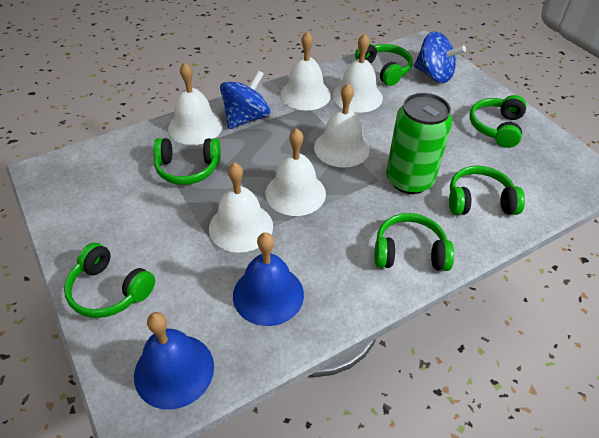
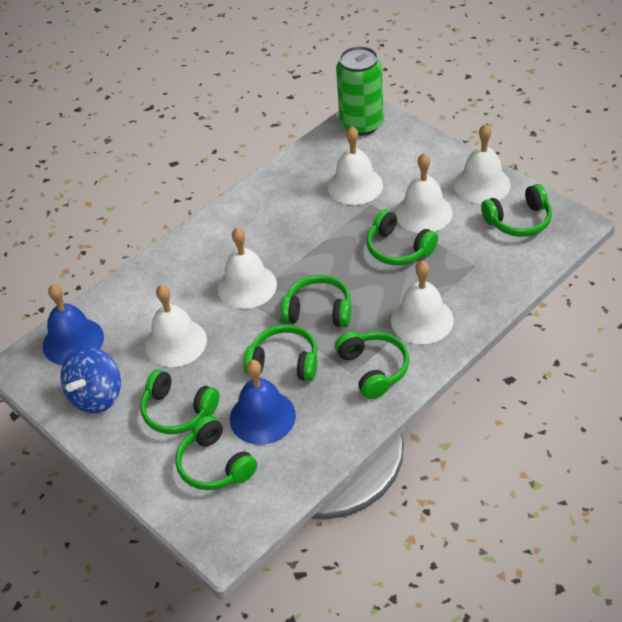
blue spinning top: [220,70,270,129] [414,31,466,83] = 2 -> [61,346,121,413] = 1
green headphones: [64,243,155,318] [153,138,221,185] [355,43,413,86] [375,213,454,271] [449,166,525,215] [469,95,527,148] = 6 -> [140,370,220,434] [175,415,257,490] [244,324,317,381] [281,275,351,327] [335,331,409,399] [367,209,438,265] [481,184,552,237] = 7

